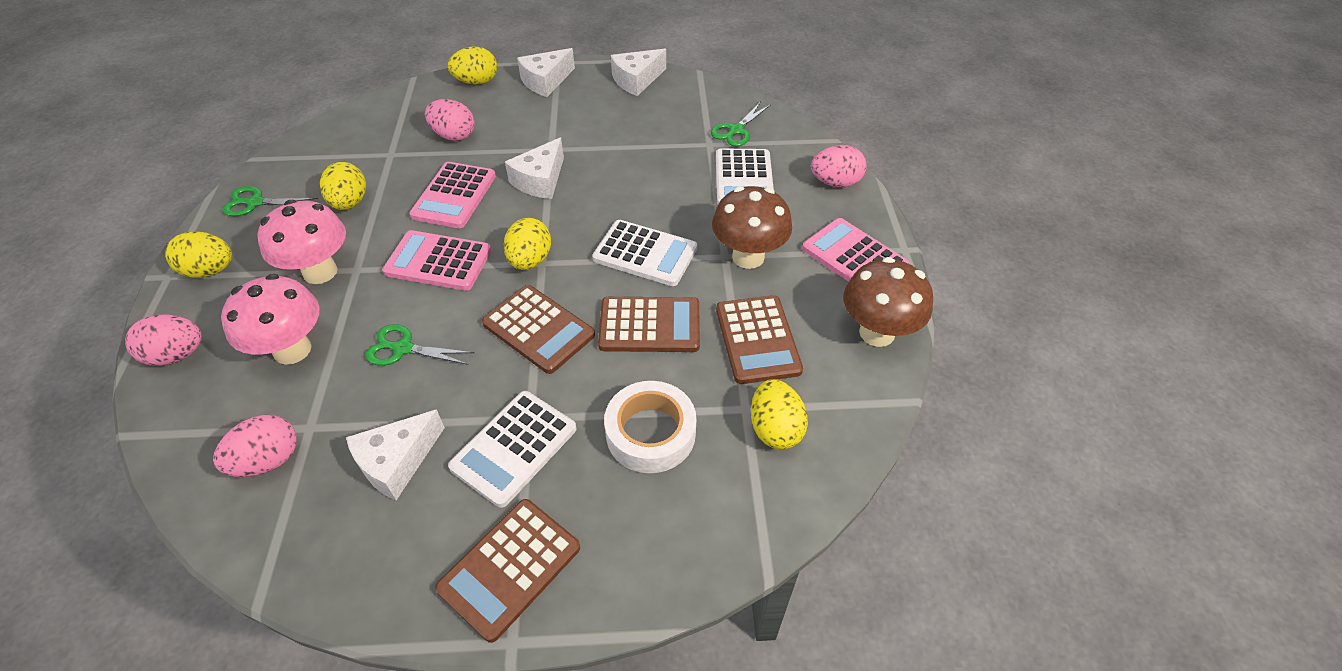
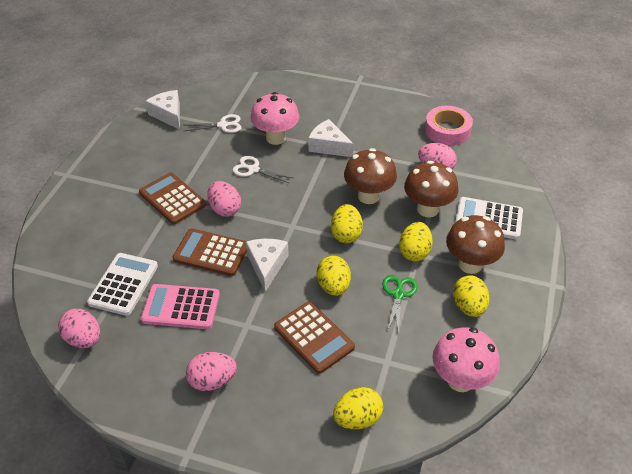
brown calculator: [435,499,580,643] [482,285,595,374] [598,297,700,352] [716,295,803,384] = 4 -> [139,172,206,225] [173,228,247,276] [274,301,355,374] = 3
brown mushroom: [712,186,792,269] [844,257,933,347] = 2 -> [344,148,397,204] [404,161,459,217] [446,215,505,274] = 3
green scissors: [222,186,318,216] [365,324,474,366] [711,101,771,147] = 3 -> [382,275,417,332] = 1
pink calculator: [383,230,492,291] [409,162,496,228] [802,218,910,282] = 3 -> [141,284,220,329] = 1
pink tape: none = 0 -> [425,106,473,146] = 1
white calculator: [448,391,577,508] [592,220,697,286] [716,148,774,204] = 3 -> [87,253,158,316] [455,197,523,240] = 2
white cheese: [346,409,445,500] [505,137,564,199] [517,48,575,97] [611,49,666,96] = 4 -> [145,90,180,130] [246,239,289,292] [308,119,353,157] = 3
white scissors: none = 0 -> [185,114,242,133] [232,156,293,184] = 2
white tape: [604,381,696,473] = 1 -> none = 0

